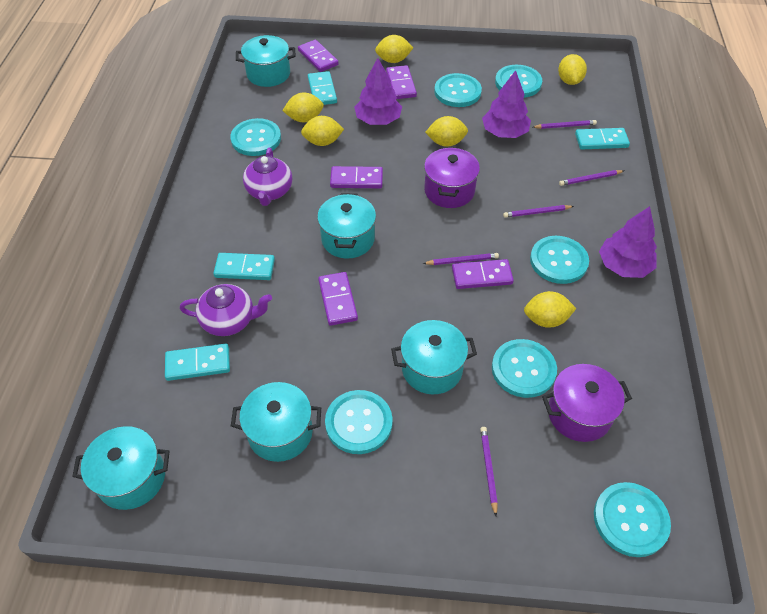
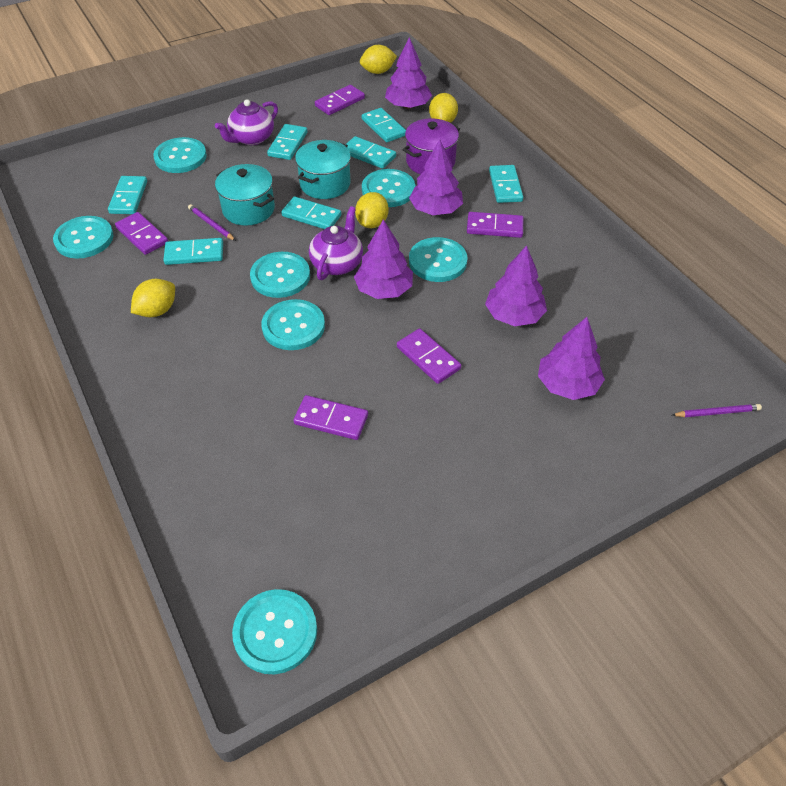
purple pencil: [423,253,499,265] [480,427,498,516] [503,205,574,218] [533,120,597,129] [559,170,624,186] = 5 -> [188,204,236,241] [672,404,762,417] = 2
purple pot: [424,147,480,208] [542,364,632,442] = 2 -> [403,118,460,174] = 1
purple tree: [354,58,402,125] [482,70,531,138] [599,206,657,278] = 3 -> [354,219,413,299] [385,37,432,109] [409,139,463,215] [485,245,547,326] [538,317,605,400] = 5
turquoise domino: [165,344,230,381] [213,253,275,280] [308,71,337,105] [575,128,630,149] = 4 -> [108,176,147,214] [164,238,223,265] [267,124,307,160] [281,196,341,229] [346,136,396,169] [362,108,406,142] [489,165,523,203] = 7
turquoise pot: [72,426,170,510] [231,382,321,462] [236,35,296,87] [317,193,376,259] [391,320,477,394] = 5 -> [215,164,275,226] [295,140,351,199] = 2
yellow lemon: [282,93,324,122] [301,116,344,146] [375,35,413,63] [425,116,468,146] [524,291,576,328] [558,54,587,85] = 6 -> [131,279,175,317] [355,192,389,228] [360,45,397,74] [429,93,458,123] = 4

